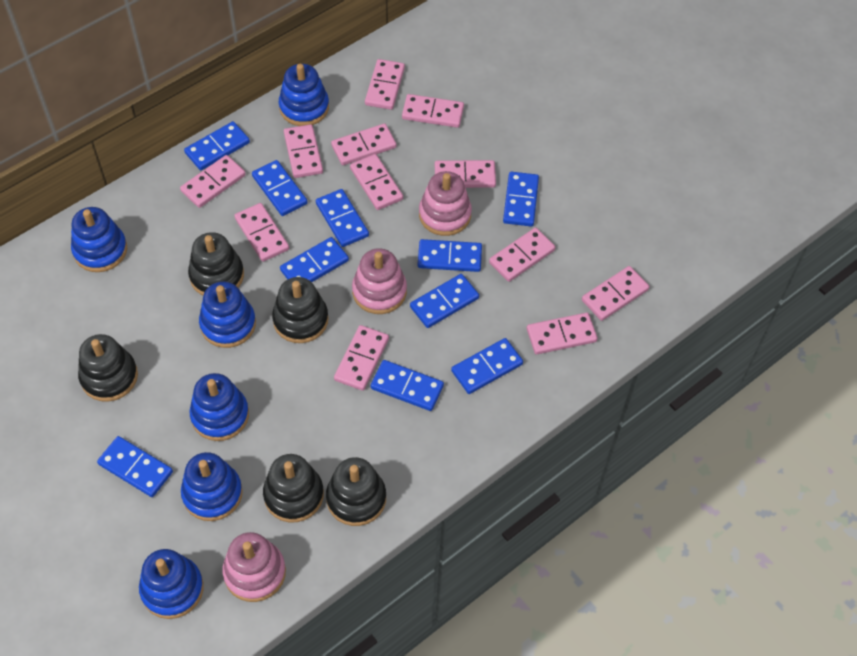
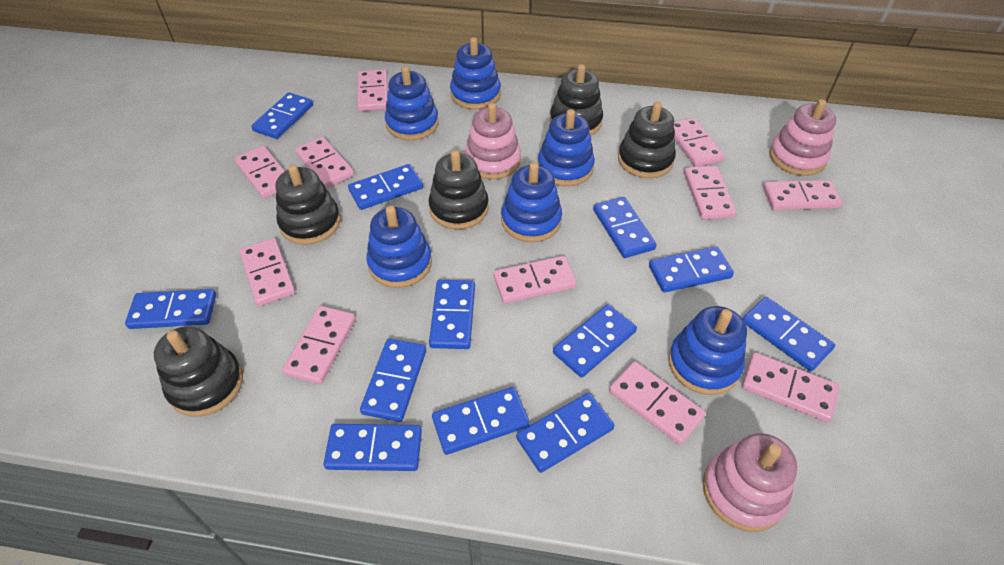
blue domino: [97,436,173,497] [184,121,250,170] [252,160,308,216] [280,237,349,282] [316,189,369,247] [371,360,444,411] [410,274,479,328] [418,239,482,272] [451,338,523,394] [503,172,539,227] = 10 -> [125,289,216,329] [251,92,313,139] [324,424,422,471] [348,164,423,210] [360,339,426,422] [429,280,475,349] [432,387,530,455] [516,393,615,473] [553,304,637,378] [593,197,657,258] [649,247,734,293] [743,297,835,371] = 12
pink domino: [180,155,246,208] [234,203,289,262] [284,124,323,178] [331,123,397,165] [334,325,389,391] [350,154,403,210] [365,59,405,110] [402,94,464,128] [435,160,496,188] [489,227,555,282] [527,313,598,354] [582,266,650,321] = 12 -> [235,146,285,198] [239,238,295,306] [282,306,356,384] [295,137,354,188] [357,69,388,111] [493,256,577,303] [609,361,706,445] [674,118,725,167] [684,166,736,220] [742,353,840,422] [763,180,842,210] = 11

